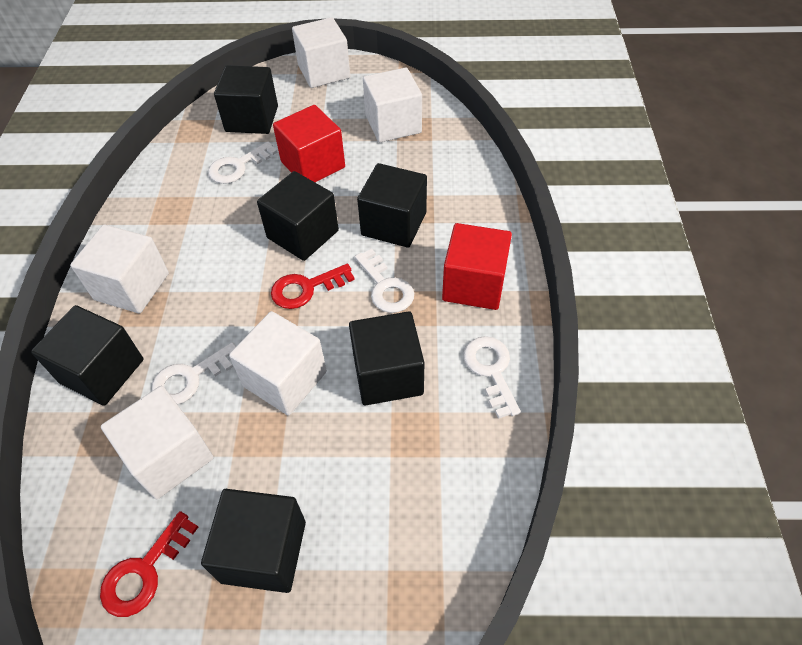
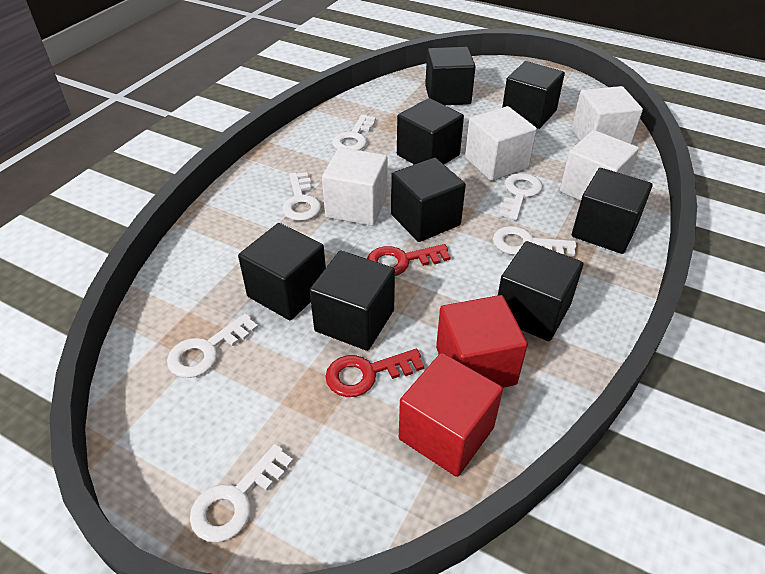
black cube: [31,305,144,406] [201,489,306,593] [214,65,278,134] [257,171,339,261] [349,311,425,406] [357,163,427,248] = 6 -> [238,223,326,320] [309,251,395,351] [391,157,466,242] [397,98,464,164] [425,47,476,105] [498,241,583,341] [502,61,565,129] [572,168,652,254] = 8
white cube: [70,225,169,313] [101,386,213,499] [229,311,327,416] [292,17,350,88] [363,67,422,142] = 5 -> [322,148,387,226] [465,106,537,181] [560,130,639,201] [571,86,643,144] = 4
white key: [152,342,236,405] [208,141,278,184] [355,249,414,313] [463,336,521,419] = 4 -> [167,313,258,378] [190,444,293,542] [282,172,321,221] [332,114,376,150] [493,226,577,257] [499,173,543,220] = 6

